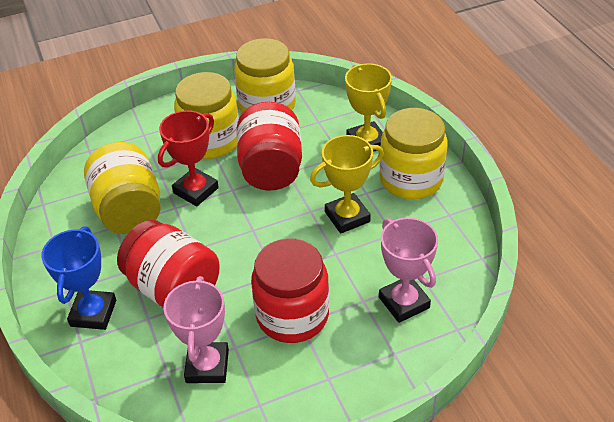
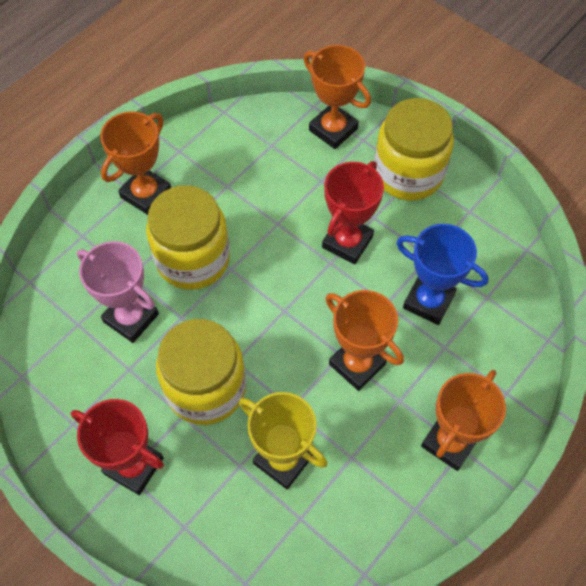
orange trophy: none = 0 -> [100,111,171,215] [304,45,371,149] [325,290,404,391] [421,370,506,471] = 4
pink trophy: [164,276,229,383] [379,218,438,323] = 2 -> [77,241,159,343] = 1
red jar: [117,220,220,308] [237,102,302,191] [251,238,329,343] = 3 -> none = 0
red trophy: [158,110,219,206] = 1 -> [71,399,164,495] [322,161,384,264] = 2
yellow jar: [84,142,161,234] [174,72,239,159] [234,38,296,113] [379,108,448,199] = 4 -> [146,185,230,290] [156,319,246,425] [374,98,454,200] = 3
yellow trophy: [310,135,384,234] [345,63,392,152] = 2 -> [239,392,327,489] = 1

